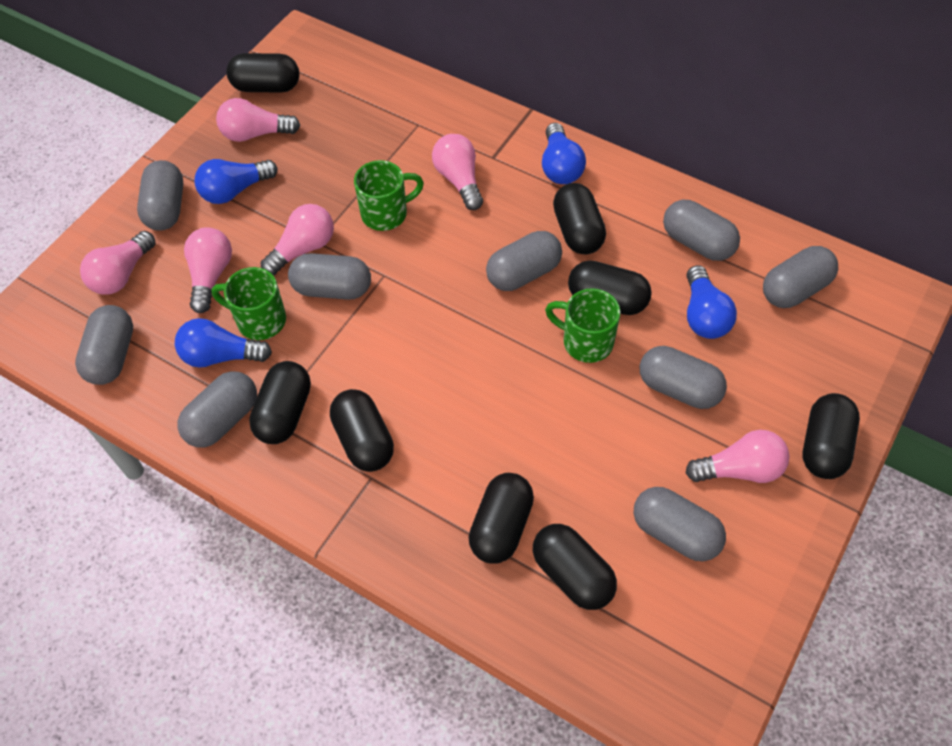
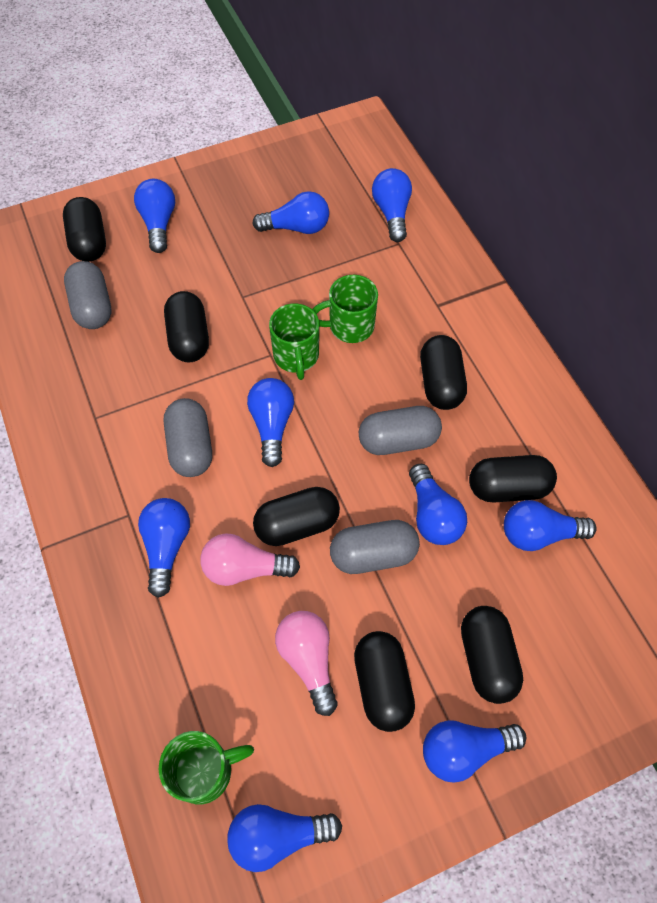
black capsule: [226,53,299,93] [249,361,311,444] [330,389,394,472] [468,473,534,564] [533,524,617,610] [553,183,606,255] [568,260,652,315] [803,393,860,479] = 8 -> [63,197,106,262] [164,291,209,362] [253,487,340,546] [354,631,415,732] [420,335,467,410] [461,606,523,704] [469,455,557,503] = 7
blue light bulb: [175,318,272,368] [195,159,277,204] [542,123,586,184] [687,265,737,339] = 4 -> [134,179,175,253] [138,498,190,598] [227,804,342,872] [247,378,294,467] [252,191,329,234] [372,168,412,242] [409,464,467,545] [423,720,526,783] [504,500,597,551] = 9
grey capsule: [75,305,133,385] [137,160,183,231] [177,371,257,447] [288,253,371,300] [486,231,562,291] [633,487,726,561] [639,346,727,409] [663,200,740,261] [763,246,838,308] = 9 -> [64,261,112,329] [164,398,212,477] [330,520,420,574] [359,406,442,455] = 4
pink light bulb: [80,231,155,295] [184,227,232,313] [216,98,300,142] [261,204,334,276] [432,134,483,210] [686,430,790,483] = 6 -> [200,533,300,586] [275,611,338,716] = 2

